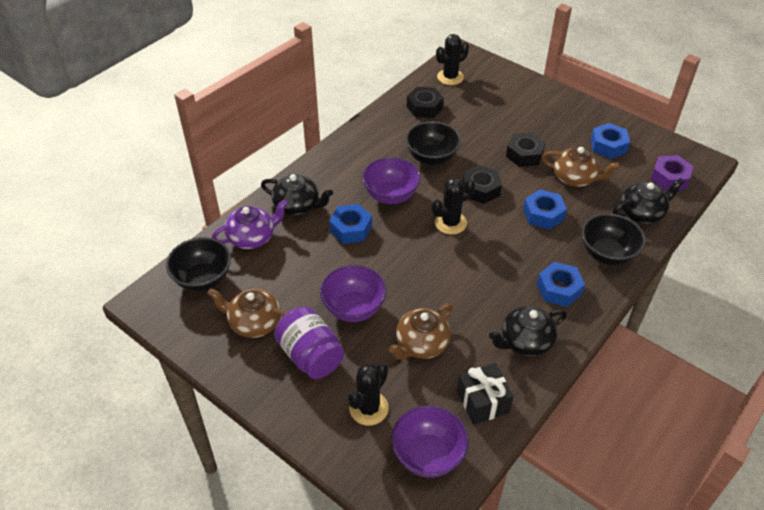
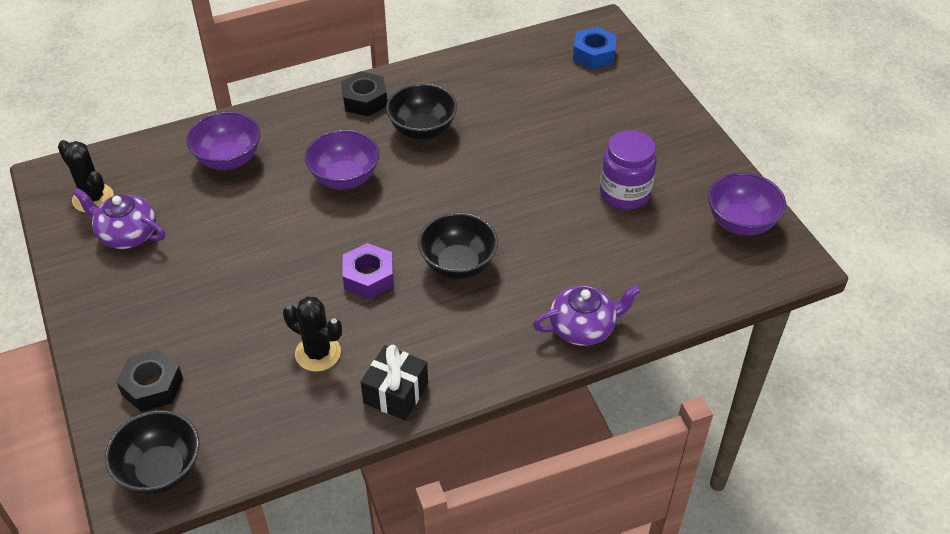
black cactus: [348,363,389,426] [432,178,475,234] [436,34,469,85] = 3 -> [58,140,114,212] [283,296,342,372] = 2
black nut: [407,87,444,118] [462,165,502,204] [506,132,546,167] = 3 -> [116,349,183,412] [341,71,387,116] = 2
black teapot: [261,174,333,215] [489,306,567,356] [613,178,684,224] = 3 -> none = 0
blue nut: [329,204,372,244] [523,189,567,230] [537,262,585,307] [591,123,630,159] = 4 -> [573,27,617,69] = 1
brown teapot: [208,288,287,338] [389,304,453,360] [542,147,620,187] = 3 -> none = 0
purple teapot: [212,200,288,249] = 1 -> [73,188,165,249] [533,285,641,346] = 2

